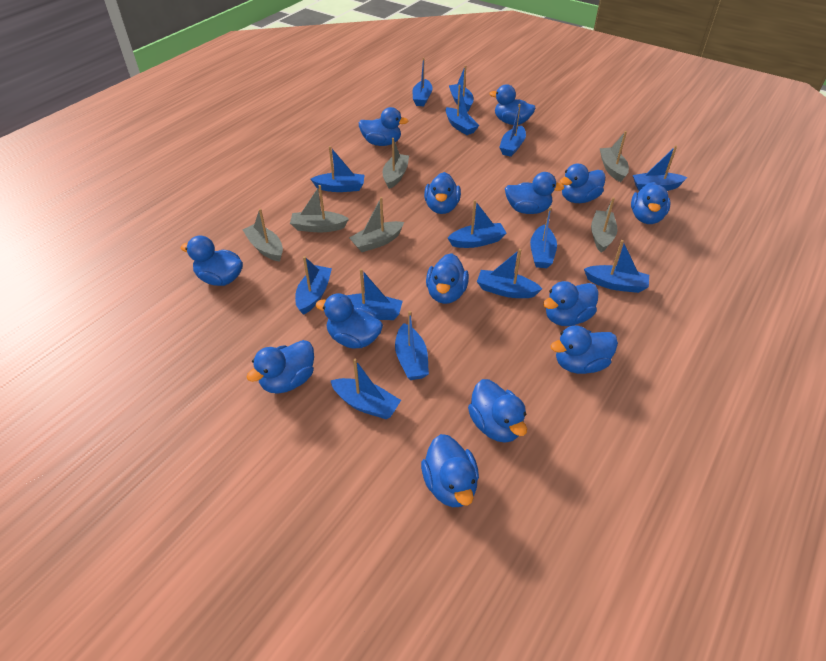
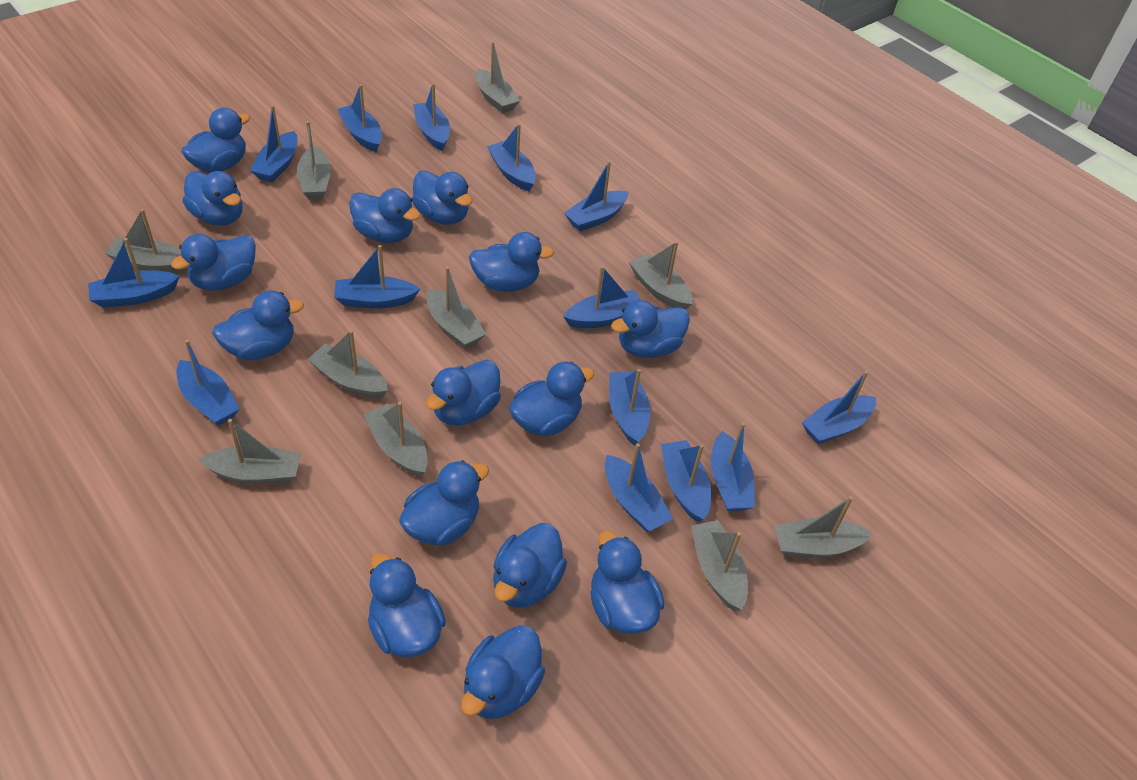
blue duck: [181,235,243,286] [247,340,314,393] [316,293,383,349] [359,107,409,146] [421,434,479,507] [424,172,461,214] [426,253,469,304] [468,379,527,443] [490,84,536,125] [505,172,565,214] [543,281,598,326] [550,325,618,374] [560,164,605,203] [631,182,671,224] = 14 -> [171,234,256,291] [181,108,250,173] [182,171,242,226] [212,291,304,360] [349,188,420,243] [368,553,446,657] [399,460,489,546] [412,171,472,225] [426,360,501,425] [461,625,545,719] [469,232,554,292] [493,523,567,608] [509,362,594,436] [590,531,664,634] [611,300,690,358] = 15
grey boat: [242,208,283,262] [290,185,349,232] [349,197,404,252] [383,138,409,189] [591,197,618,253] [600,131,629,182] = 6 -> [105,209,188,273] [199,419,301,484] [297,121,331,200] [308,330,388,398] [364,402,428,477] [426,267,486,349] [476,42,520,113] [629,241,692,310] [691,520,748,611] [774,496,873,558] = 10

